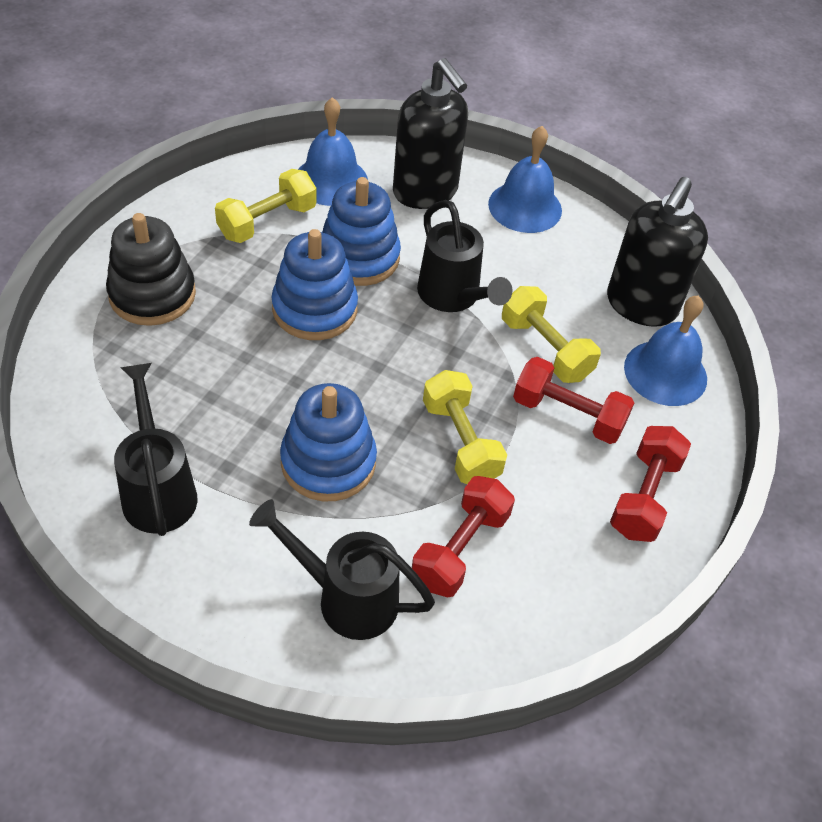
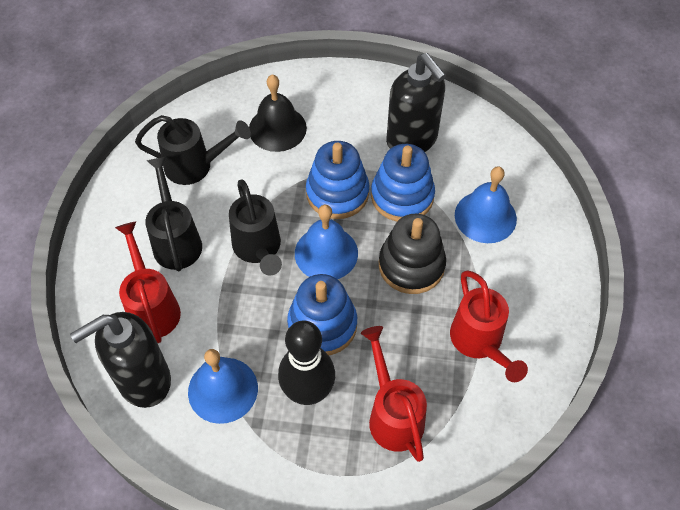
black bell: none = 0 -> [249,75,307,152] = 1
black bowling pin: none = 0 -> [278,321,335,405] = 1
red dumbbell: [412,476,515,597] [513,357,634,444] [610,426,691,542] = 3 -> none = 0
red watering can: none = 0 -> [115,221,181,343] [361,326,427,462] [450,270,528,382] = 3
yellow dumbbell: [215,169,316,243] [423,370,507,484] [502,286,601,383] = 3 -> none = 0

